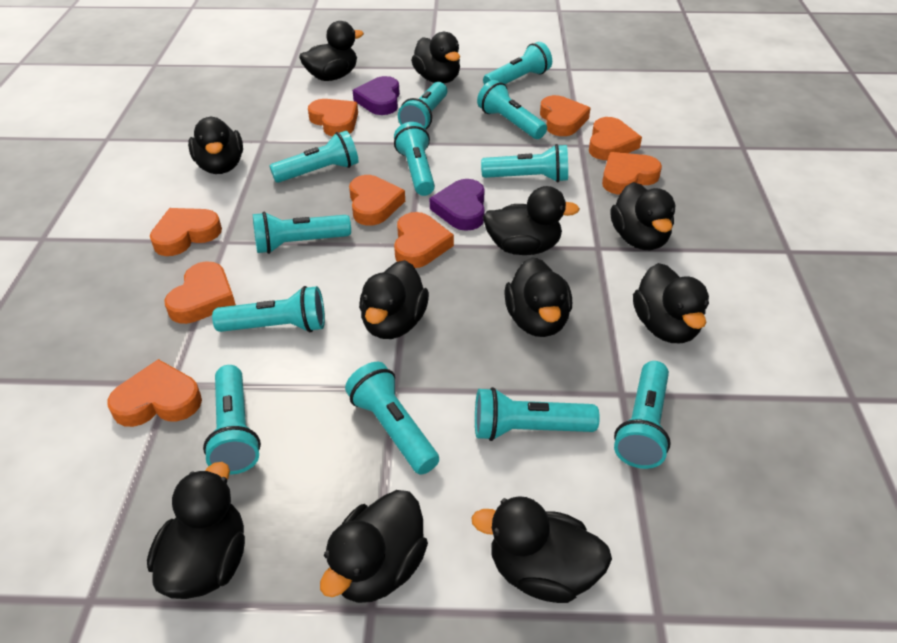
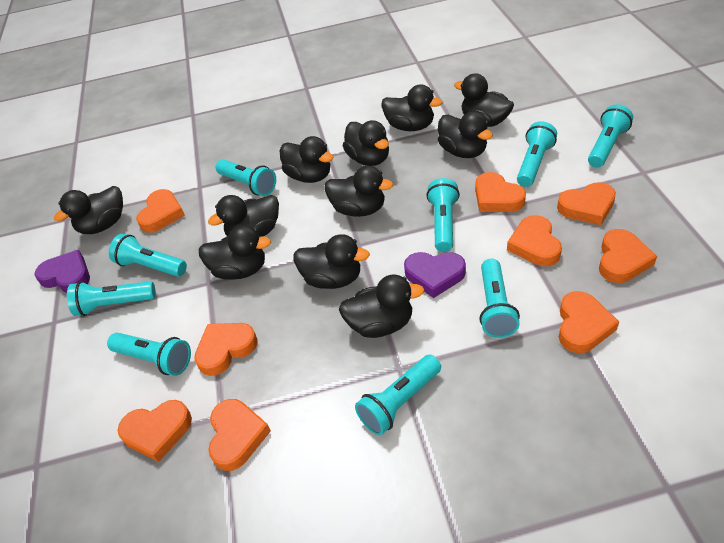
turquoise flashlight: [203,365,261,475] [212,286,325,332] [253,212,351,254] [269,130,358,183] [345,362,439,475] [394,122,435,196] [398,82,447,129] [475,387,600,441] [477,80,547,139] [481,144,568,182] [483,42,552,85] [614,361,671,469] = 12 -> [67,281,156,316] [107,333,191,376] [109,234,187,277] [216,159,276,196] [355,355,441,435] [426,178,460,252] [479,259,520,338] [517,121,557,187] [588,105,633,168] = 9

